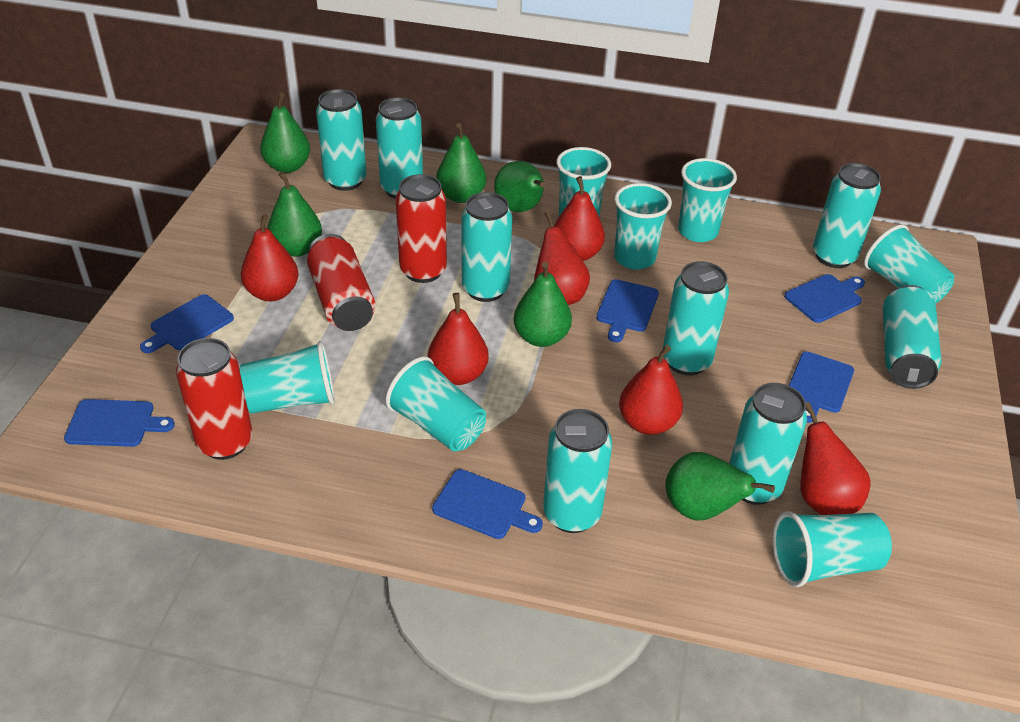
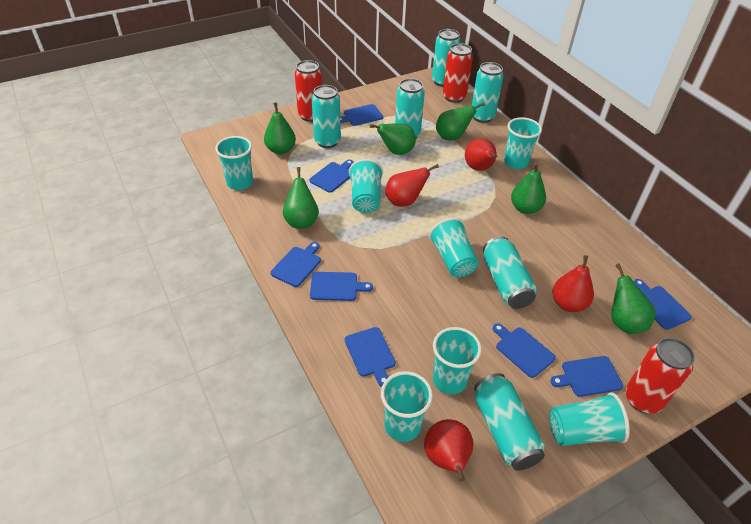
blue cutting board: [64,399,175,447] [140,294,234,353] [432,469,543,539] [596,279,659,342] [784,274,865,323] [789,352,854,423] = 6 -> [270,242,321,287] [309,160,354,193] [310,272,373,301] [340,104,383,126] [345,327,396,387] [493,323,556,378] [550,356,623,397] [634,279,692,330] = 8
red pear: [241,214,299,301] [428,293,489,385] [534,211,590,305] [554,176,605,261] [619,345,683,435] [800,402,871,515] = 6 -> [385,164,439,207] [424,419,473,482] [465,138,497,171] [552,255,594,312] = 4
turquoise can: [316,89,367,191] [376,97,423,199] [461,192,512,302] [543,409,612,533] [662,261,729,375] [729,383,807,505] [813,163,881,268] [883,285,942,389] = 8 -> [312,85,341,148] [395,79,425,138] [432,29,461,87] [472,62,504,123] [474,373,545,471] [483,236,537,309] = 6

